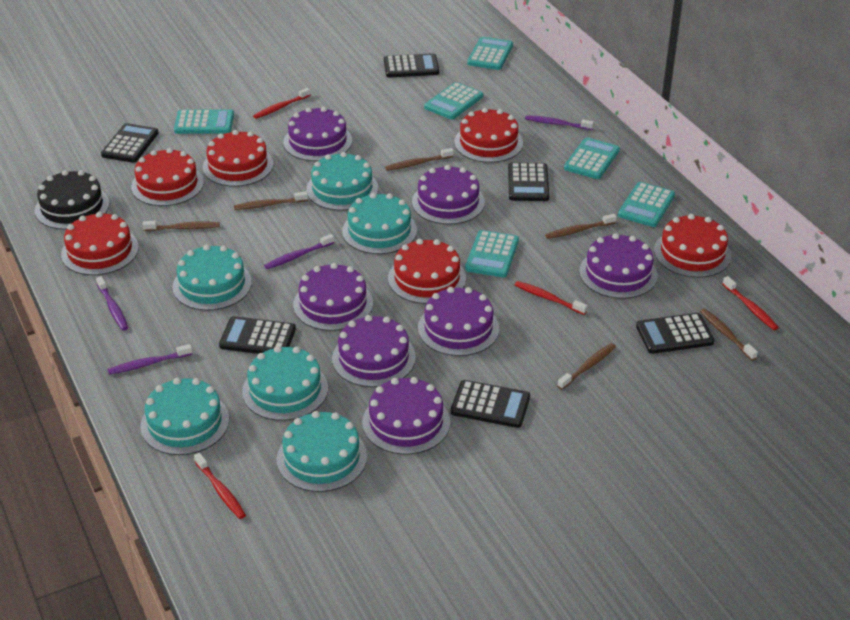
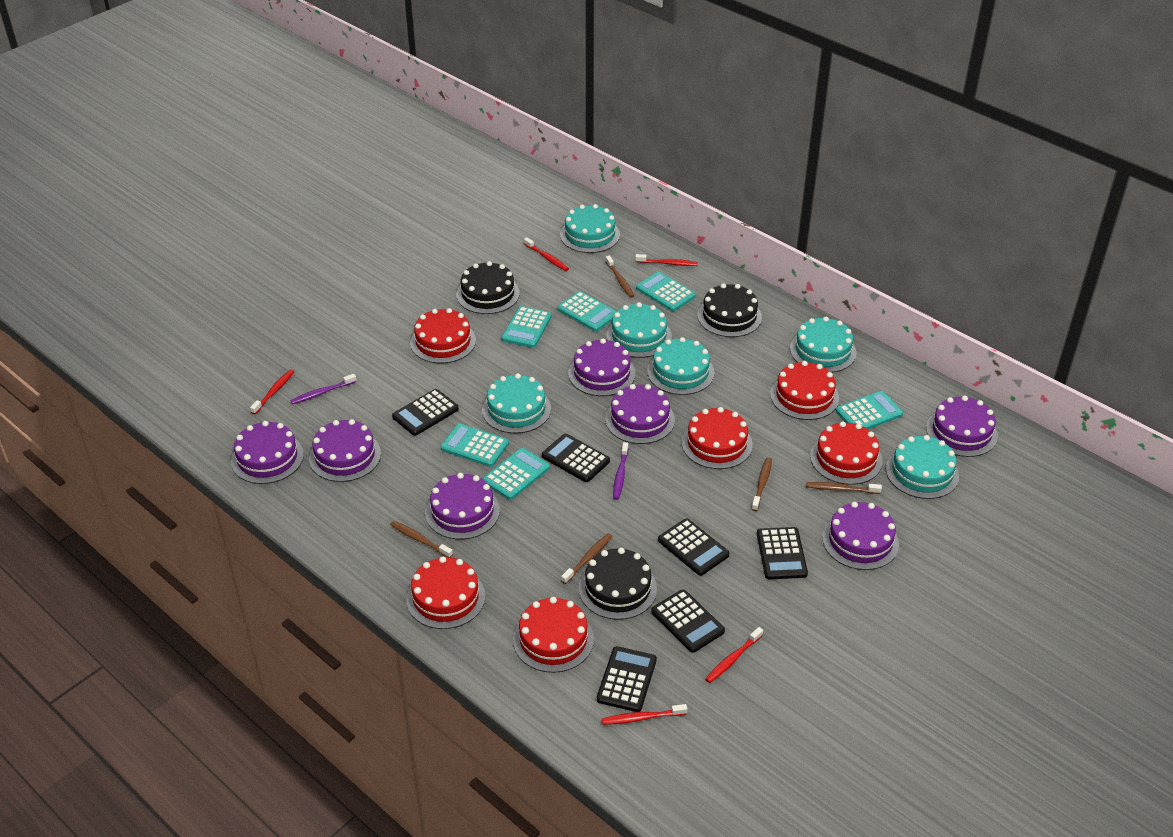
black cake: [35,170,109,230] = 1 -> [456,261,520,314] [579,548,657,620] [698,283,762,337] = 3
brown toothbrush: [142,221,220,231] [234,191,308,210] [385,148,454,171] [545,214,617,239] [557,343,616,390] [700,309,758,361] = 6 -> [390,521,453,558] [561,533,613,584] [605,256,634,298] [752,458,772,511] [806,482,882,494] = 5
purple toothbrush: [96,276,128,330] [107,344,193,375] [264,234,334,269] [525,115,594,130] = 4 -> [290,374,357,404] [613,442,629,500] = 2
red toothbrush: [194,453,246,519] [253,88,311,119] [514,281,588,315] [723,276,779,330] = 4 -> [250,369,295,414] [524,237,569,271] [602,704,687,725] [635,254,698,266] [705,627,763,683] = 5

